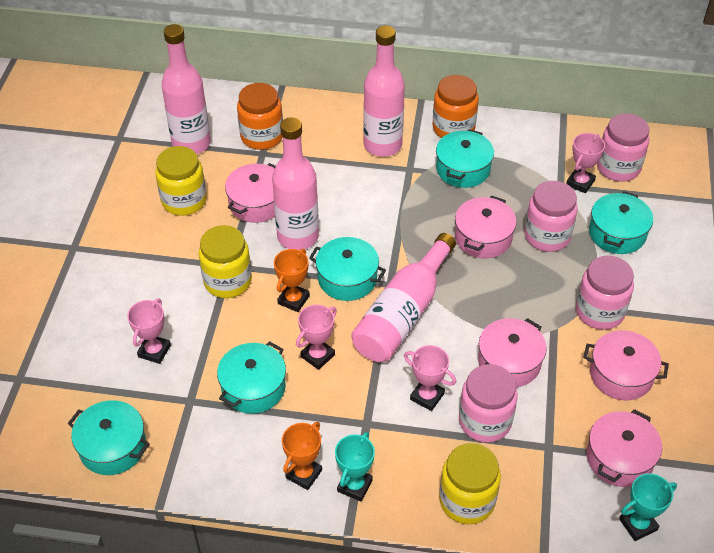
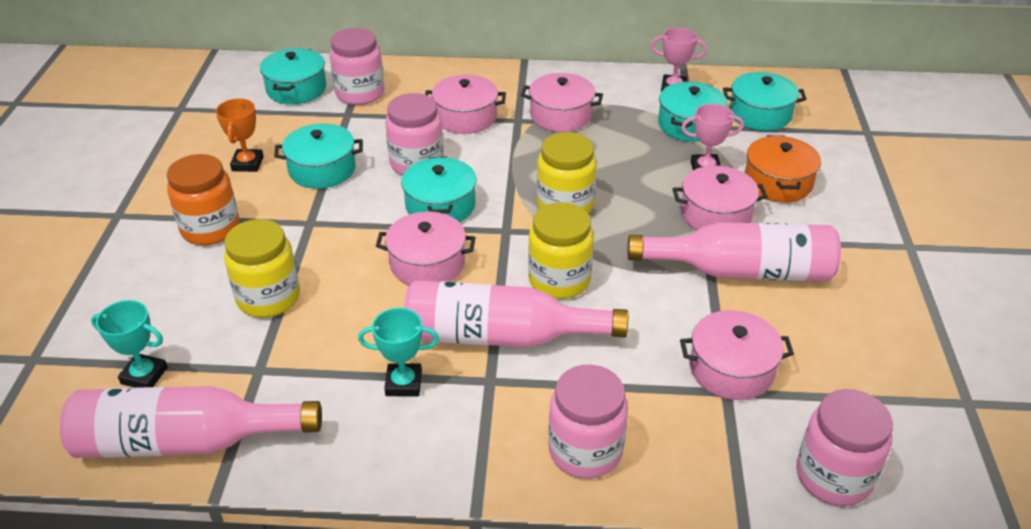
orange jar: [237,83,283,150] [432,75,479,138] = 2 -> [167,154,240,245] = 1
orange pot: none = 0 -> [745,135,821,202] = 1
orange trophy: [274,249,310,312] [282,422,322,490] = 2 -> [216,99,264,172] = 1
pink bottle: [161,24,211,154] [272,117,319,250] [351,233,456,362] [363,26,405,157] = 4 -> [60,386,322,458] [404,280,628,348] [628,222,841,281] = 3
pink trophy: [127,298,171,364] [296,305,337,370] [404,345,456,411] [566,133,605,193] = 4 -> [651,28,707,91] [681,104,744,170] = 2

